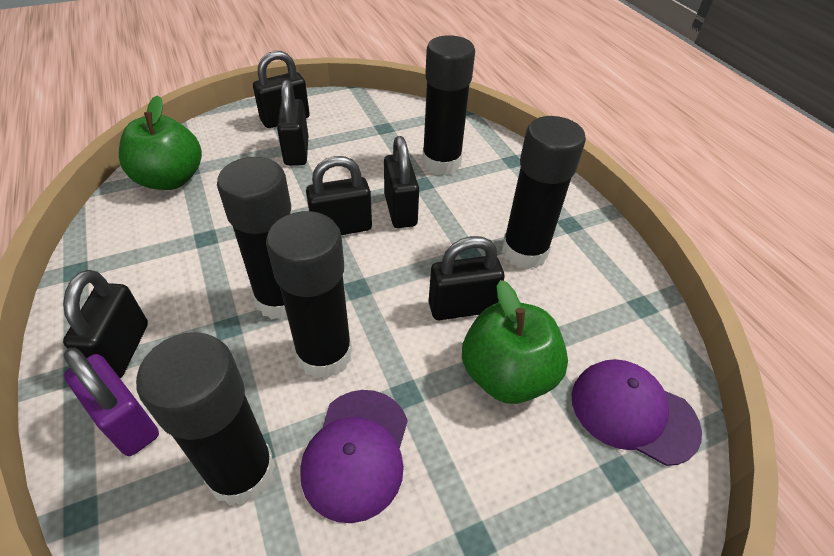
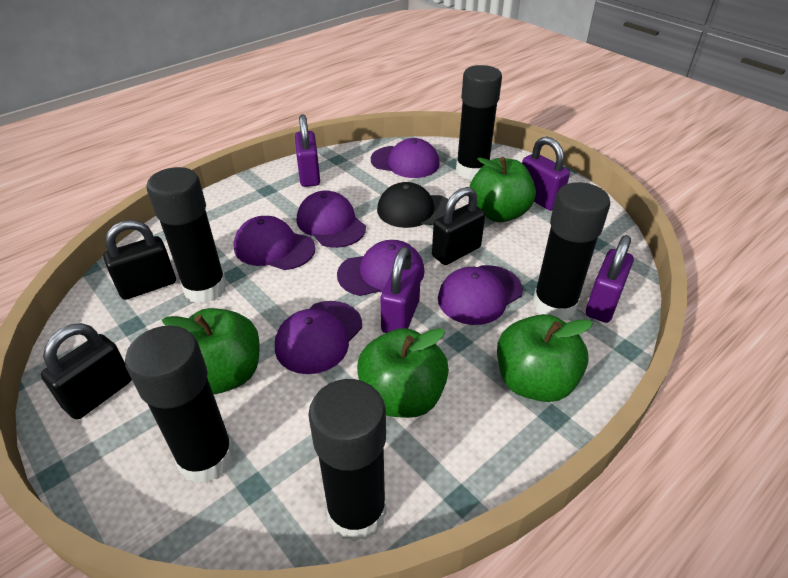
black cap: none = 0 -> [377,182,455,228] = 1
black padlock: [63,270,148,378] [253,51,310,128] [277,80,308,166] [306,156,372,235] [384,136,419,228] [428,236,504,320] = 6 -> [41,323,132,420] [103,220,176,300] [432,187,485,265] = 3
green apple: [119,95,202,190] [462,280,568,404] = 2 -> [161,308,260,395] [357,328,449,418] [470,157,536,222] [497,314,593,402] = 4
purple cap: [300,390,408,523] [571,359,702,466] = 2 -> [234,216,316,270] [275,301,362,374] [297,191,366,248] [337,240,424,296] [371,138,440,178] [438,265,523,325] = 6
purple padlock: [63,348,159,456] = 1 -> [295,114,320,187] [381,247,421,333] [522,136,570,211] [586,235,634,323] = 4

